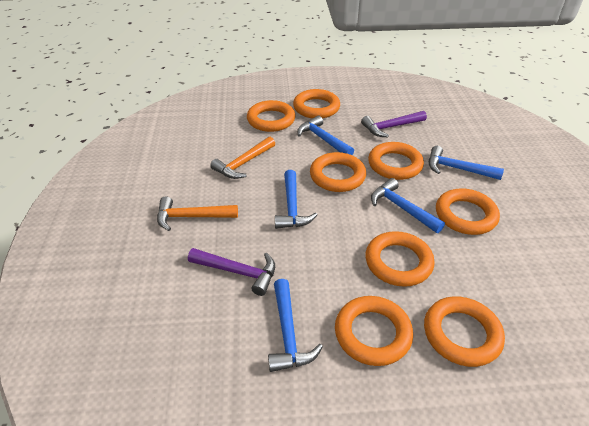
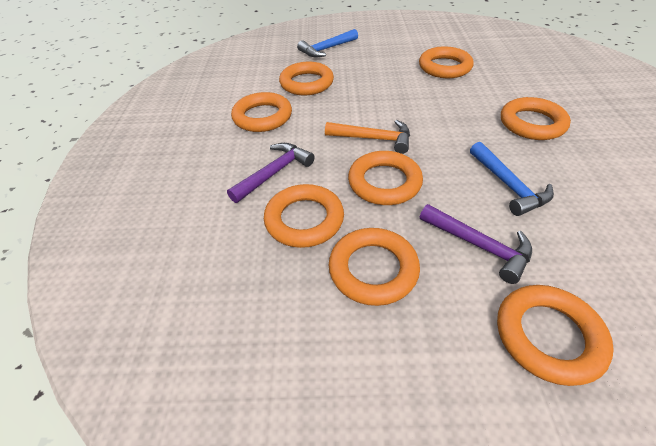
blue hammer: [268,279,323,372] [275,170,317,229] [297,116,354,155] [371,178,445,233] [429,146,504,180] = 5 -> [297,29,358,57] [470,142,554,216] = 2
orange hammer: [157,196,238,231] [210,137,275,179] = 2 -> [325,120,410,154] = 1

